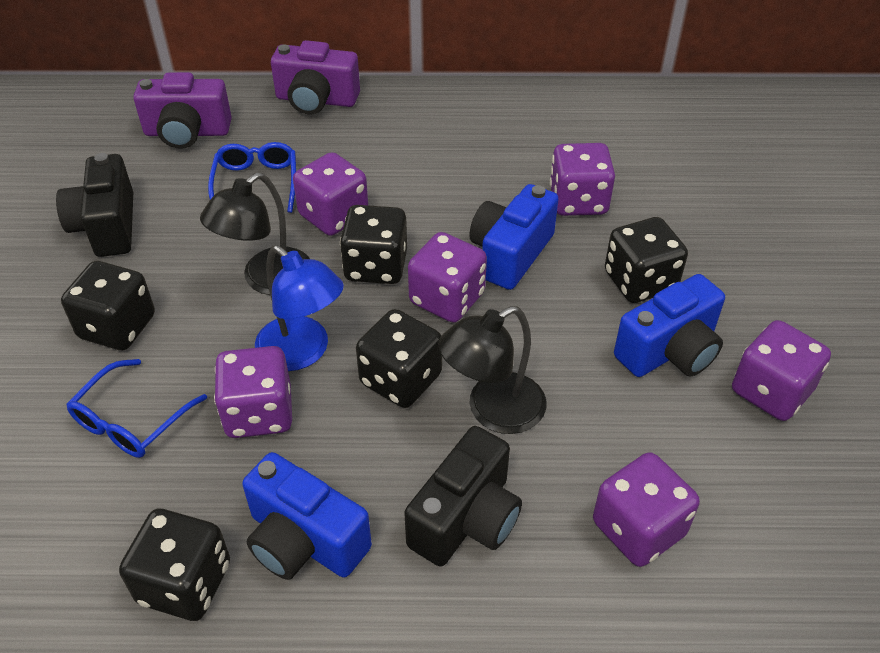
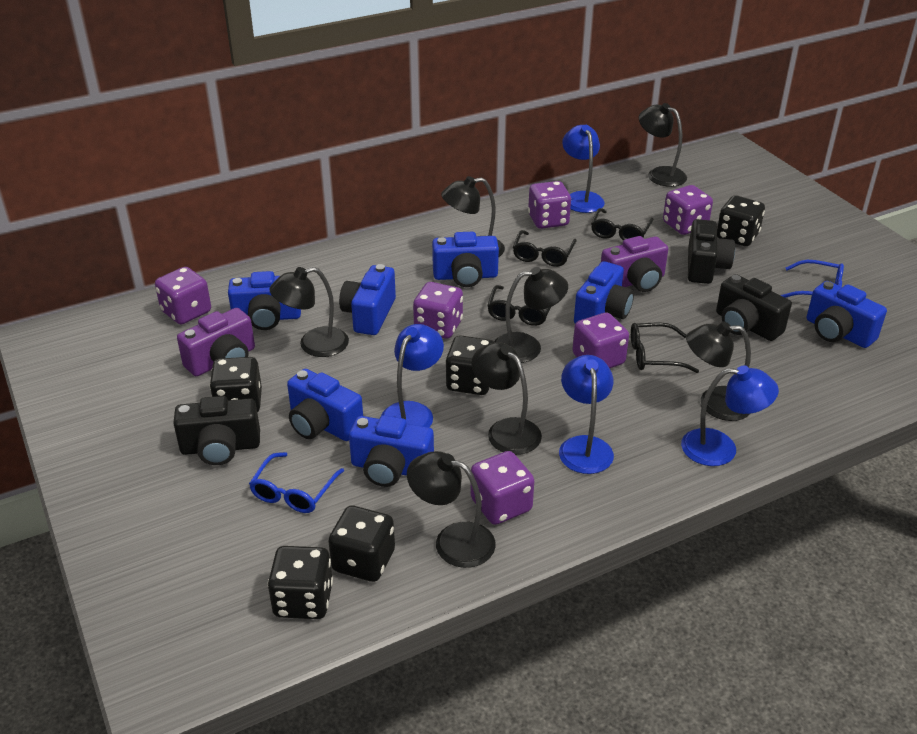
black camera: [56,153,133,257] [404,426,522,567] = 2 -> [173,396,260,465] [688,219,735,284] [716,274,792,341] = 3
black glasses: none = 0 -> [487,285,551,326] [513,230,577,267] [591,208,654,240] [631,322,699,373] = 4
black lamp: [200,173,310,295] [438,306,546,434] = 2 -> [269,267,349,357] [407,451,496,568] [441,176,505,257] [471,342,542,455] [494,267,568,363] [639,103,687,187] [686,321,751,421] = 7
blue camera: [242,452,372,580] [469,184,559,290] [614,274,725,377] = 3 -> [228,271,301,330] [287,369,363,441] [339,264,396,335] [349,415,434,487] [432,232,499,287] [574,261,634,323] [807,281,887,348] = 7
blue lamp: [255,245,344,371] = 1 -> [381,324,444,428] [559,355,614,474] [562,125,605,213] [681,365,779,466] = 4

